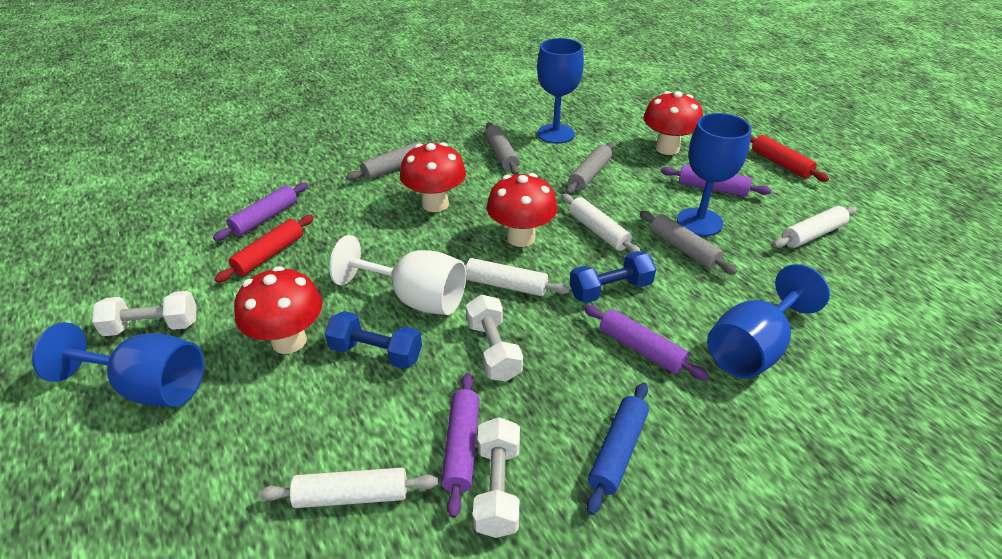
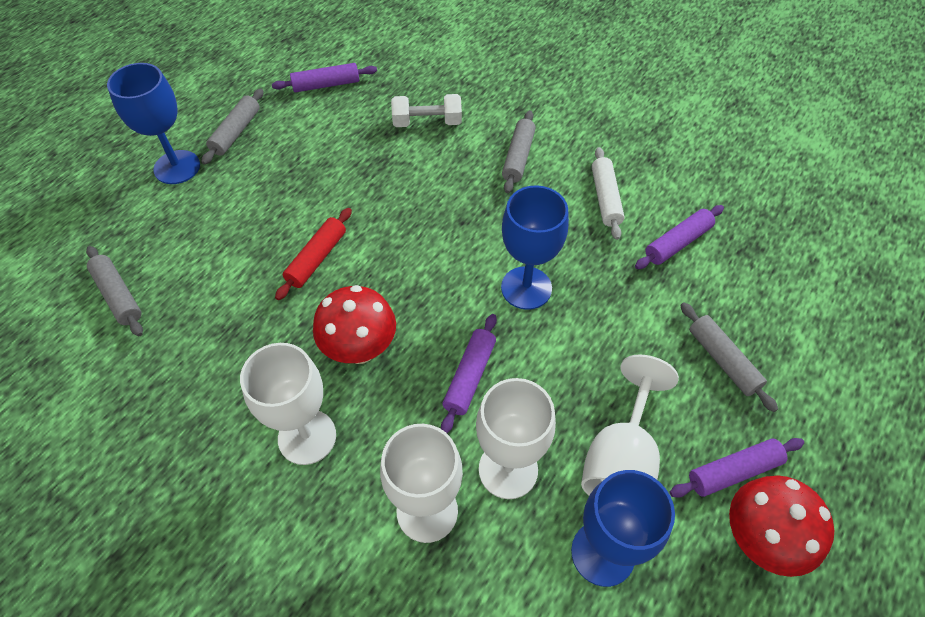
blue dumbbell: [325,311,422,369] [569,251,656,303] = 2 -> none = 0
blue goblet: [32,322,204,406] [537,38,584,144] [677,113,752,236] [707,264,830,379] = 4 -> [107,63,200,184] [501,185,569,310] [571,470,675,587] = 3
blue rolling pin: [587,382,649,515] = 1 -> none = 0
red mushroom: [234,266,322,354] [400,142,466,212] [487,173,557,247] [643,91,703,155] = 4 -> [313,285,396,364] [729,476,835,577] = 2
red rolling pin: [215,215,314,283] [750,135,829,182] = 2 -> [275,208,352,300] = 1
white dumbbell: [92,291,197,336] [466,294,523,382] [473,417,520,538] = 3 -> [391,94,462,127] = 1
white goblet: [329,235,466,315] = 1 -> [240,343,336,465] [380,424,463,543] [476,378,556,499] [581,355,679,495] = 4
white rolling pin: [259,468,438,508] [465,258,570,296] [562,194,641,253] [773,206,857,248] = 4 -> [592,147,624,240] = 1

